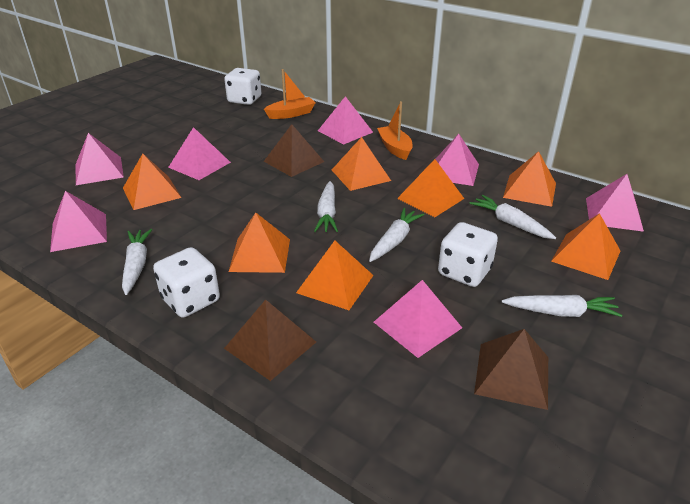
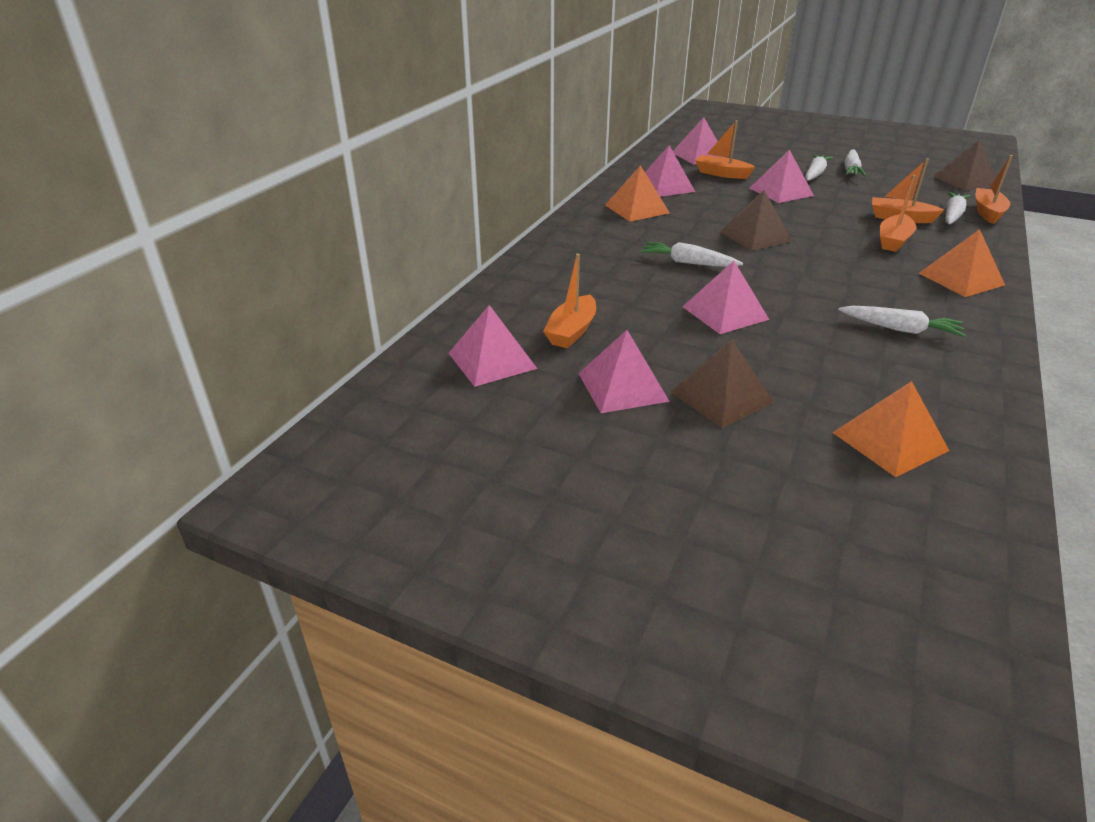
orange boat: [264,69,315,119] [377,101,413,160] = 2 -> [543,254,596,348] [695,120,755,179] [872,158,944,223] [880,175,916,252] [976,155,1013,224] = 5
orange pyramid: [123,154,182,210] [229,213,290,273] [296,241,374,310] [332,137,391,191] [397,159,464,217] [503,151,556,207] [551,213,620,280] = 7 -> [605,165,670,222] [832,381,949,477] [919,229,1005,297] = 3
pink pyramid: [50,191,107,252] [76,133,124,185] [168,127,231,180] [318,96,373,144] [374,280,462,358] [436,134,479,186] [586,174,644,232] = 7 -> [449,305,537,387] [578,330,670,413] [645,145,695,197] [673,117,727,165] [683,261,769,334] [750,149,814,203] = 6
white dice: [153,247,220,318] [224,68,262,105] [438,222,498,287] = 3 -> none = 0

